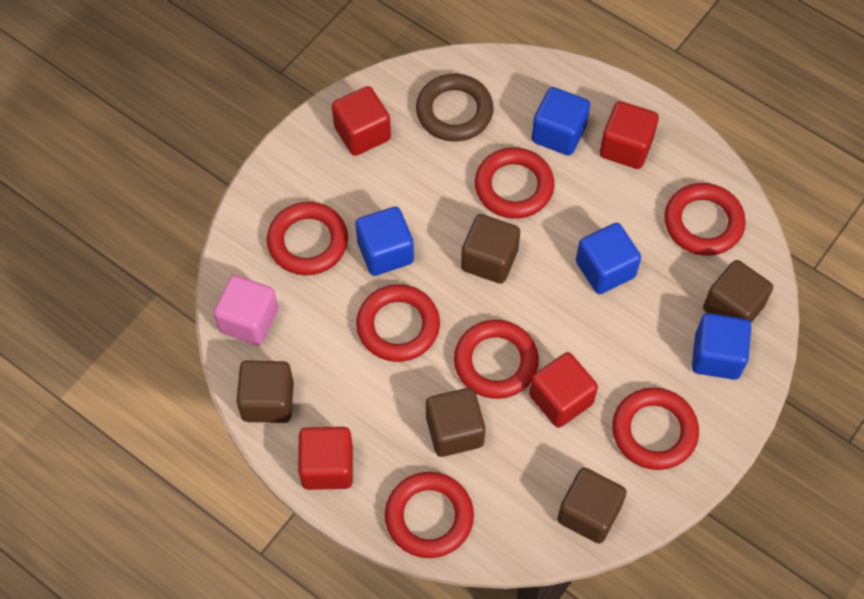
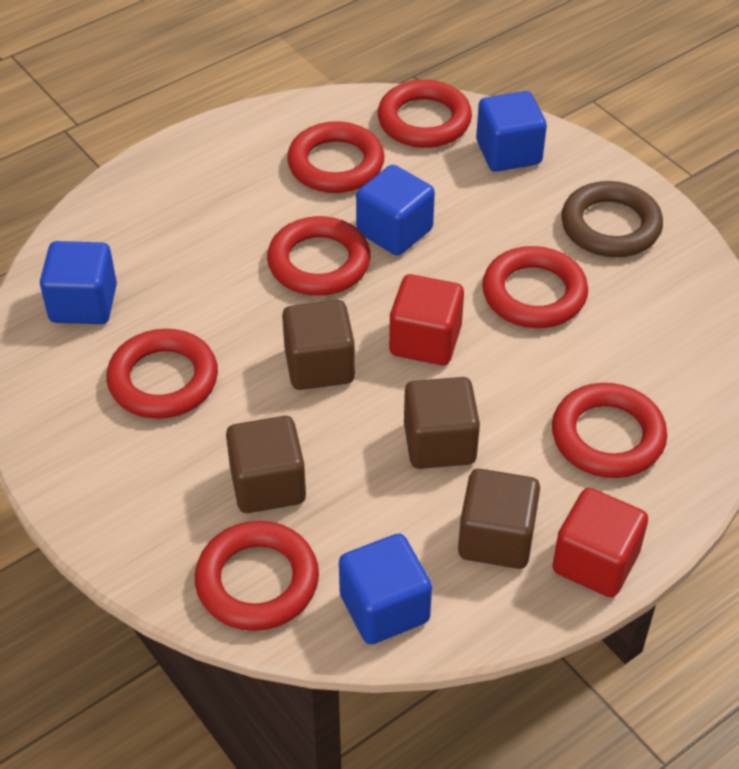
brown cube: [237,360,294,423] [426,388,485,457] [461,214,520,284] [557,467,627,543] [703,260,773,323] = 5 -> [226,416,306,513] [282,300,355,390] [404,377,480,469] [458,469,540,569] = 4
pink cube: [213,275,278,345] = 1 -> none = 0
red cube: [298,427,353,490] [332,86,391,156] [529,352,598,428] [600,101,659,169] = 4 -> [389,274,464,365] [552,488,648,597] = 2

